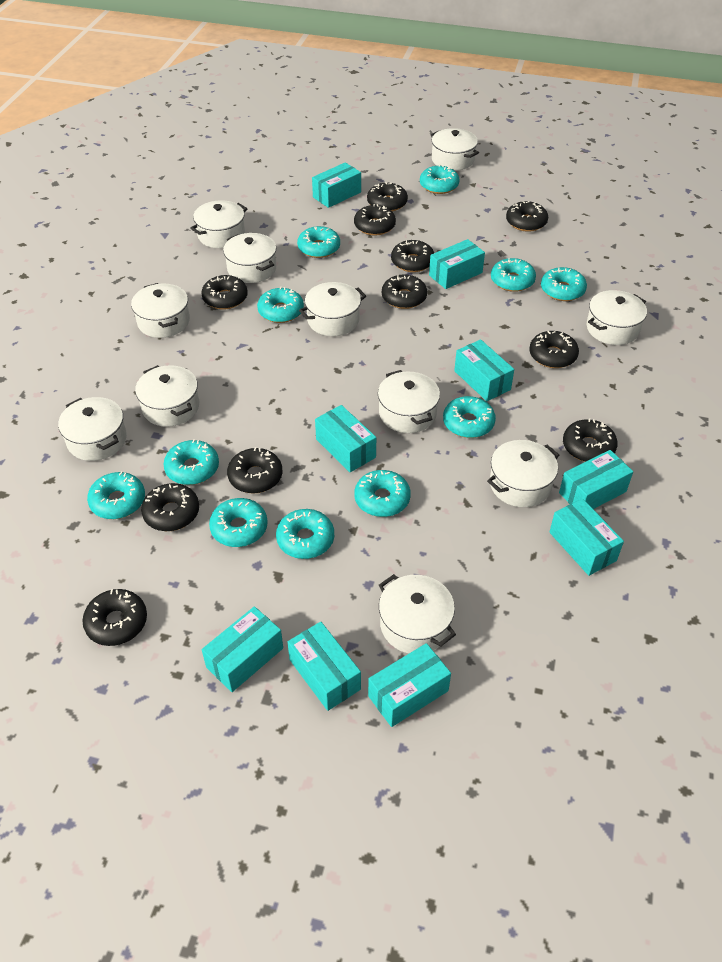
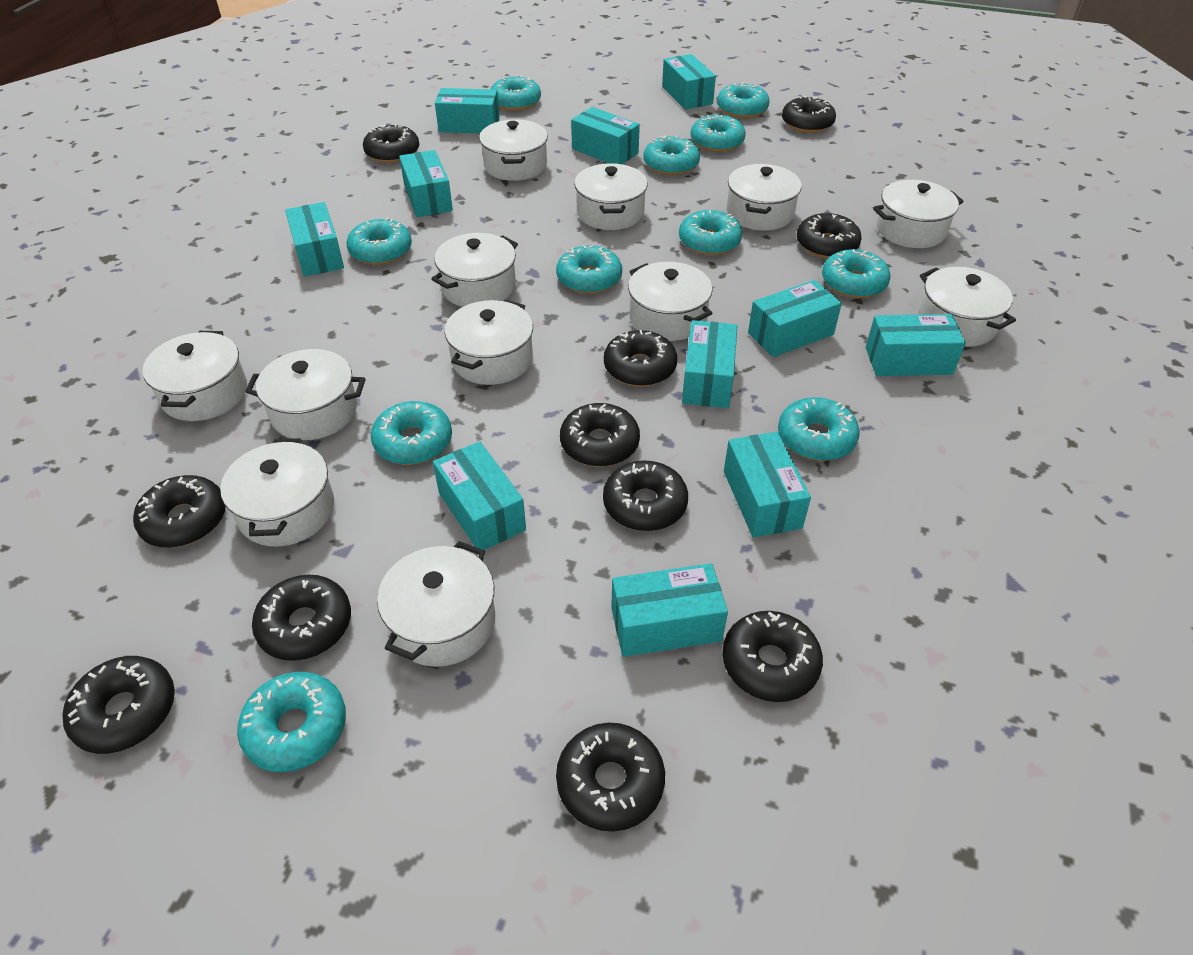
turquoise box: [202,606,283,692] [287,622,361,711] [312,162,361,208] [315,405,376,472] [368,643,451,727] [429,239,485,289] [454,339,514,401] [549,499,624,576] [559,450,633,509] = 9 -> [285,202,344,277] [399,150,453,217] [433,441,526,550] [435,88,500,133] [571,107,640,164] [611,563,728,657] [662,54,716,110] [682,320,737,408] [724,432,811,538] [748,280,842,357] [866,314,966,376] = 11
white pot: [58,397,127,461] [131,283,190,338] [135,365,199,427] [190,200,247,248] [223,233,277,283] [299,282,366,336] [378,370,440,433] [379,574,456,653] [430,128,479,171] [487,440,559,507] [587,290,647,345] = 11 -> [142,331,247,421] [220,438,334,547] [245,349,366,440] [377,541,495,667] [431,233,518,307] [444,299,533,385] [479,119,548,181] [574,163,648,230] [628,262,713,341] [727,164,802,230] [873,180,964,248] [918,267,1016,347] = 12

